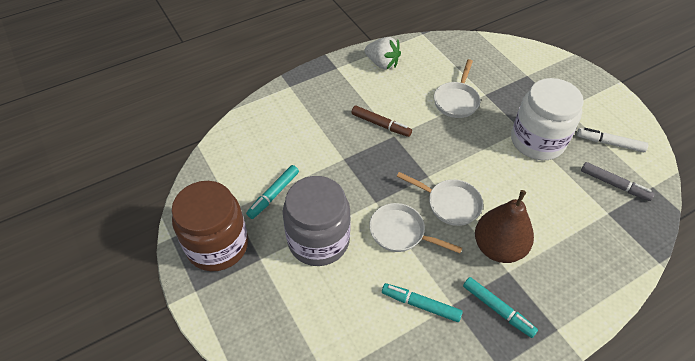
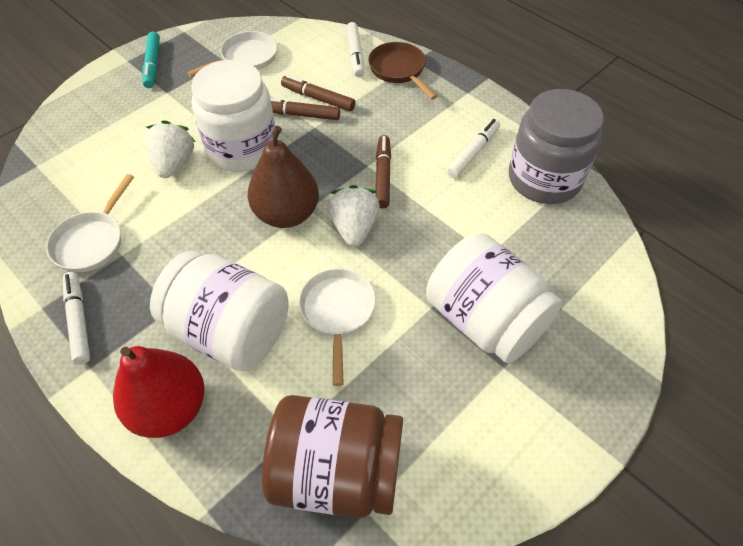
brown marker: [351,106,412,137] = 1 -> [270,98,340,120] [281,75,355,111] [375,135,391,209] = 3
brown pan: none = 0 -> [368,42,438,100] = 1
grey marker: [581,162,655,201] = 1 -> none = 0
red pear: none = 0 -> [113,346,205,438] = 1
turquoise marker: [246,165,299,219] [382,283,463,322] [463,277,538,338] = 3 -> [143,32,160,88] = 1
white jar: [511,78,584,160] = 1 -> [150,251,289,371] [191,60,275,172] [426,233,562,363] = 3
white marker: [577,128,648,152] = 1 -> [63,272,90,365] [346,22,364,77] [447,119,500,178] = 3
white strawberry: [364,37,401,69] = 1 -> [144,120,195,178] [328,185,380,247] = 2

